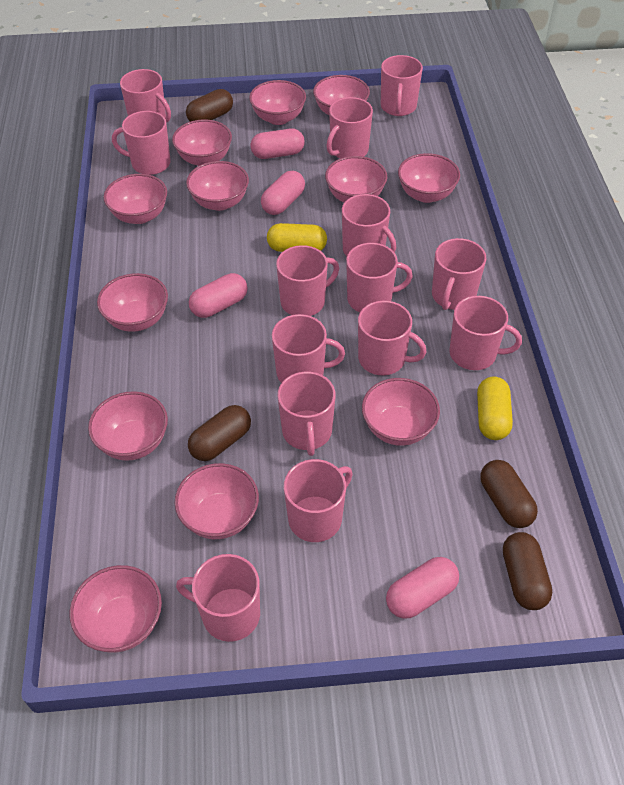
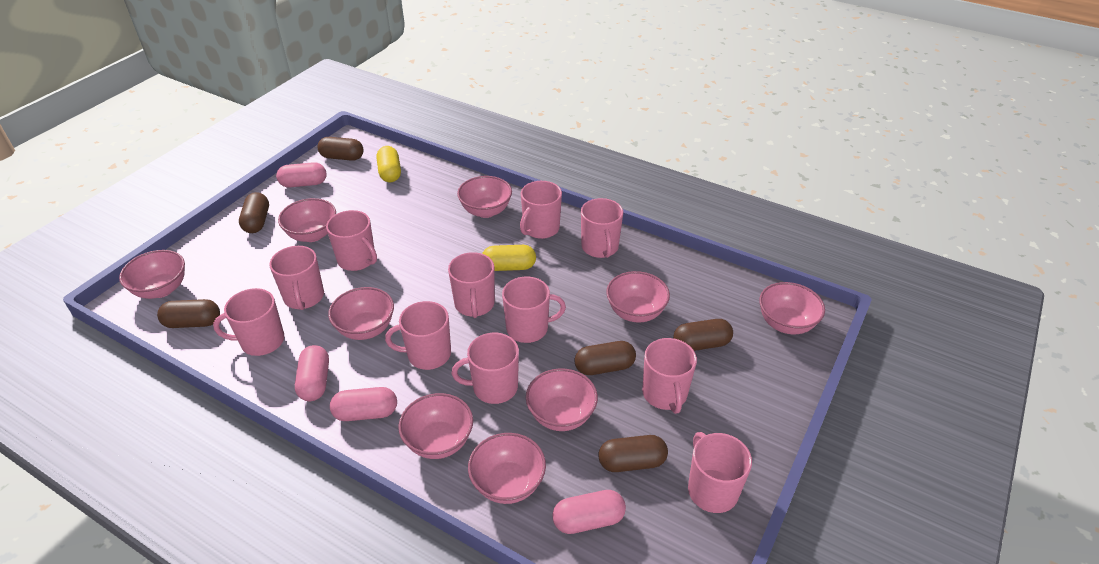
brown capsule: [186,89,233,122] [188,405,251,461] [480,460,538,528] [503,532,552,610] = 4 -> [157,299,220,328] [239,192,269,233] [317,137,364,161] [574,341,636,375] [598,435,668,472] [673,319,733,351] = 6
pink bowl: [69,565,162,652] [88,391,168,461] [97,273,168,332] [103,174,167,224] [172,120,232,166] [175,463,259,539] [186,161,249,211] [249,80,306,125] [313,75,370,115] [325,156,387,202] [362,378,440,446] [398,153,460,203] = 12 -> [119,250,185,299] [278,198,336,242] [328,287,394,340] [398,393,473,459] [457,176,512,218] [468,433,546,504] [526,368,598,431] [606,271,670,323] [759,282,825,334] = 9
pink mug: [112,111,171,175] [120,69,171,122] [176,554,260,642] [272,314,345,383] [276,245,339,316] [278,372,335,456] [284,459,353,542] [326,97,373,158] [342,194,396,256] [346,243,413,312] [358,301,427,375] [381,55,423,116] [432,238,486,310] [449,296,522,370] = 14 -> [213,288,284,356] [269,246,324,310] [326,210,377,271] [385,301,451,370] [448,252,495,318] [452,333,519,404] [502,277,566,343] [520,181,562,239] [581,198,623,258] [642,338,697,414] [688,432,752,513] = 11

